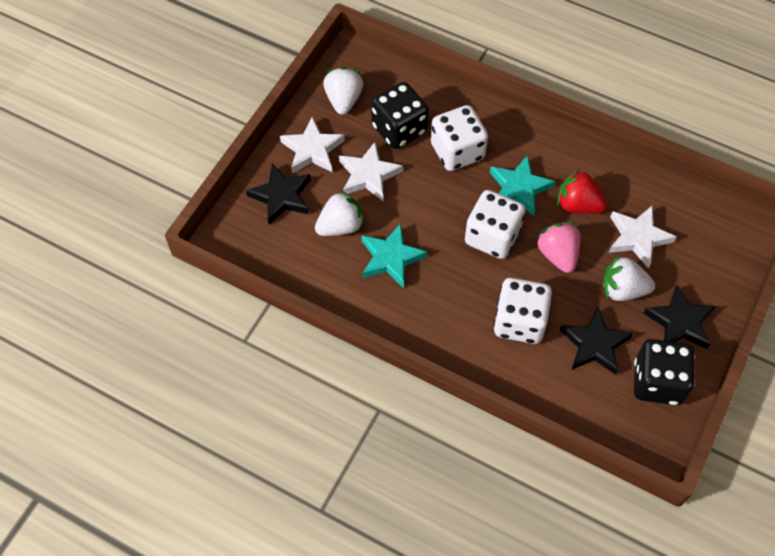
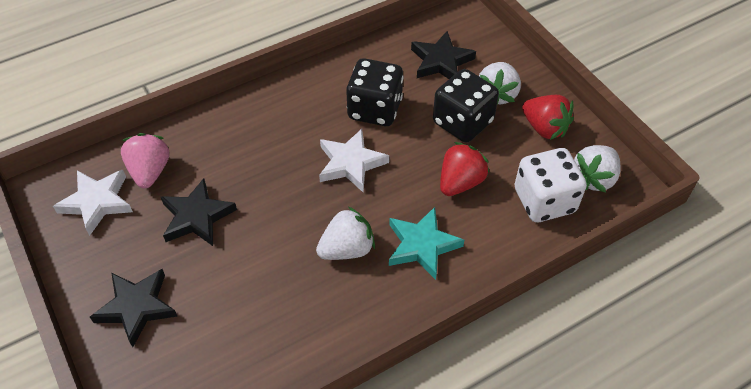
red strawberry: [557,169,607,213] = 1 -> [440,142,489,196] [522,95,574,140] = 2
turquoise star: [361,223,427,288] [490,155,555,216] = 2 -> [389,207,464,280] = 1
white dice: [431,105,488,171] [465,190,525,259] [494,278,552,344] = 3 -> [515,148,587,222] = 1
white star: [280,117,345,173] [339,142,403,201] [609,206,676,269] = 3 -> [53,170,133,236] [319,129,389,192] = 2

